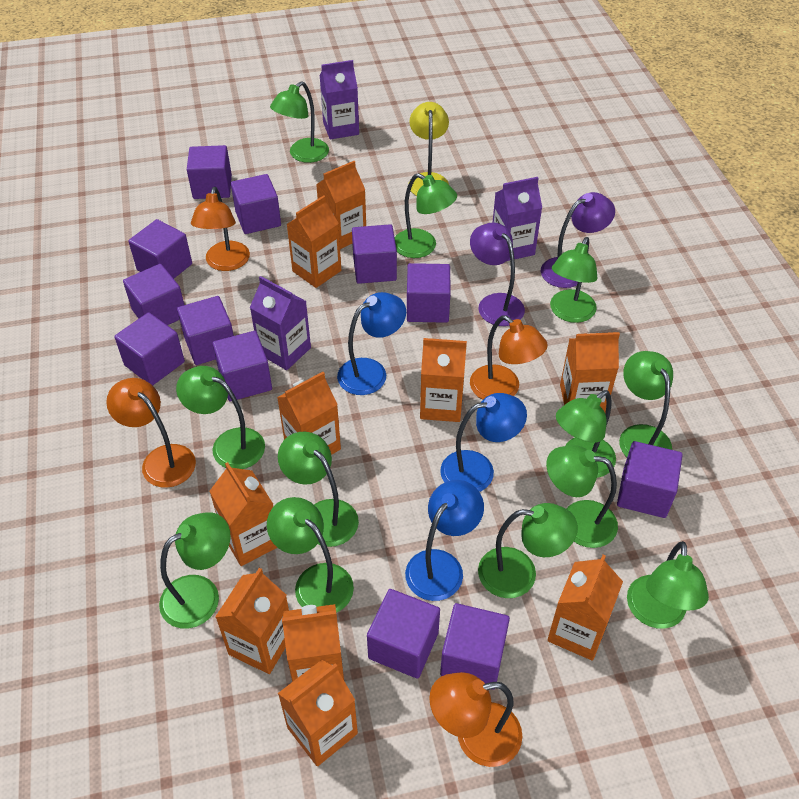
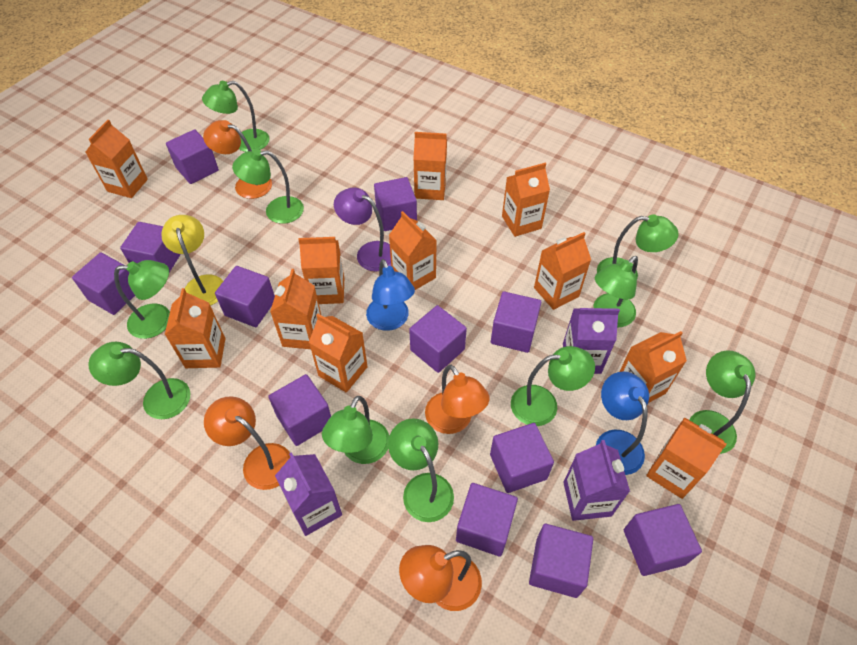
blue lamp: [337,292,406,395] [405,480,484,601] [440,393,527,492] = 3 -> [366,259,415,331] [596,371,649,475] = 2
green lamp: [159,512,230,629] [176,366,265,469] [267,497,354,613] [270,81,329,163] [278,432,359,547] [395,173,457,258] [478,503,578,598] [546,445,618,548] [550,237,597,323] [556,390,616,478] [619,351,673,457] [627,541,709,629] = 12 -> [88,342,190,419] [114,260,170,339] [202,81,269,152] [232,149,304,224] [322,396,389,464] [388,418,454,522] [511,346,595,426] [593,256,638,328] [597,214,679,279] [689,350,755,454] = 10
orange carton: [209,462,277,566] [215,568,289,674] [277,372,341,455] [278,660,358,766] [282,604,344,682] [287,195,341,288] [316,161,366,249] [420,338,467,422] [547,554,623,661] [560,332,620,413] = 10 -> [85,120,148,198] [165,288,225,368] [270,269,321,349] [298,237,344,304] [309,314,368,393] [389,211,437,290] [414,132,447,200] [502,163,550,237] [534,232,591,310] [619,331,687,403] [646,417,727,499] = 11
purple lamp: [470,223,525,326] [541,192,615,288] = 2 -> [334,187,391,271] = 1

